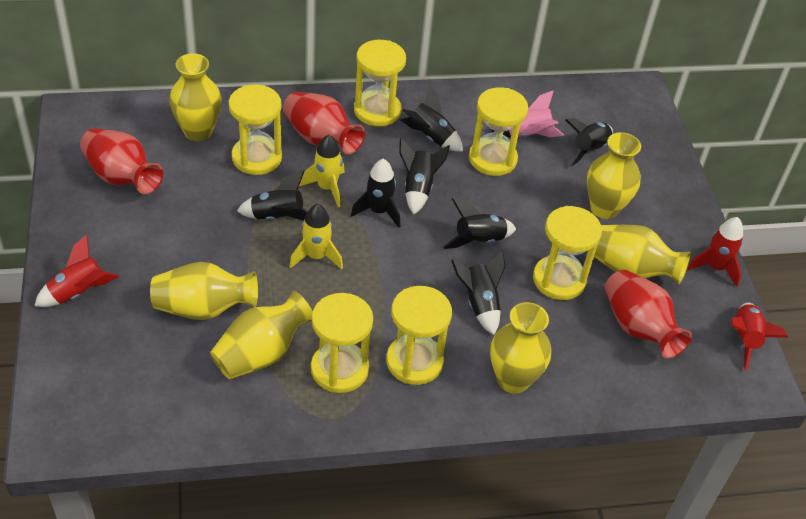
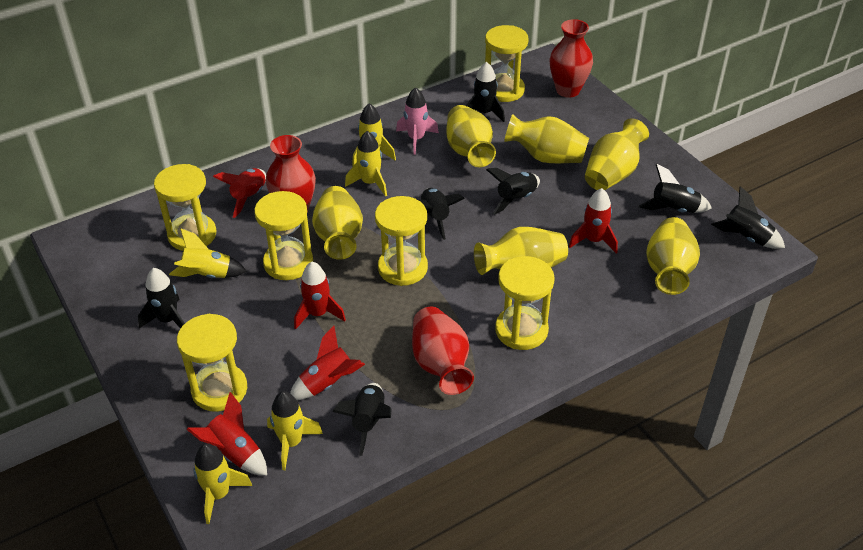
red rocket: [34,235,119,307] [687,217,743,287] [731,303,788,371] = 3 -> [186,392,267,475] [213,168,266,218] [290,326,365,400] [294,262,346,329] [569,188,618,253] = 5
yellow rocket: [289,204,343,269] [299,135,345,207] = 2 -> [169,228,247,278] [193,443,252,524] [267,391,323,470] [345,131,387,197] [352,103,396,166] = 5

